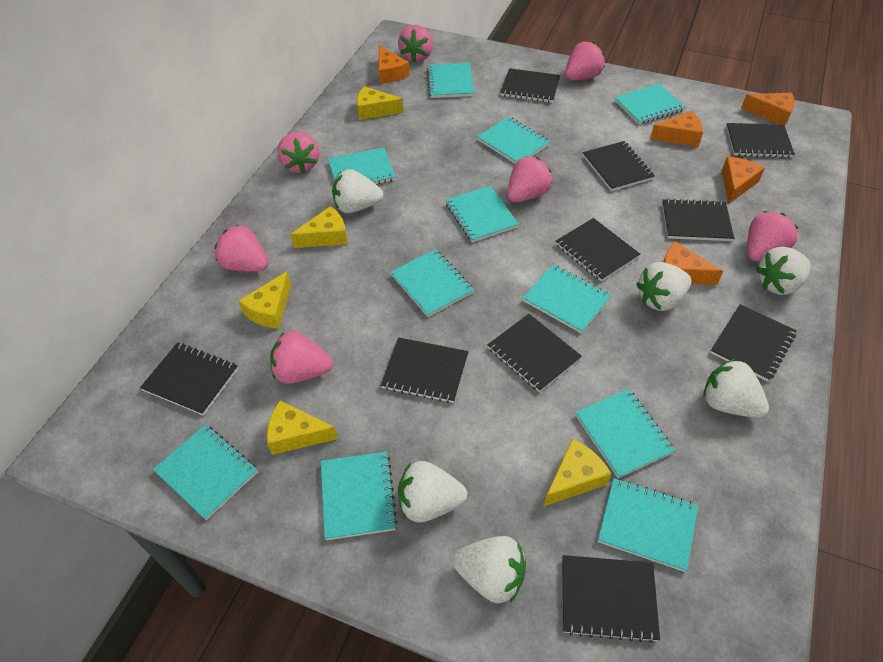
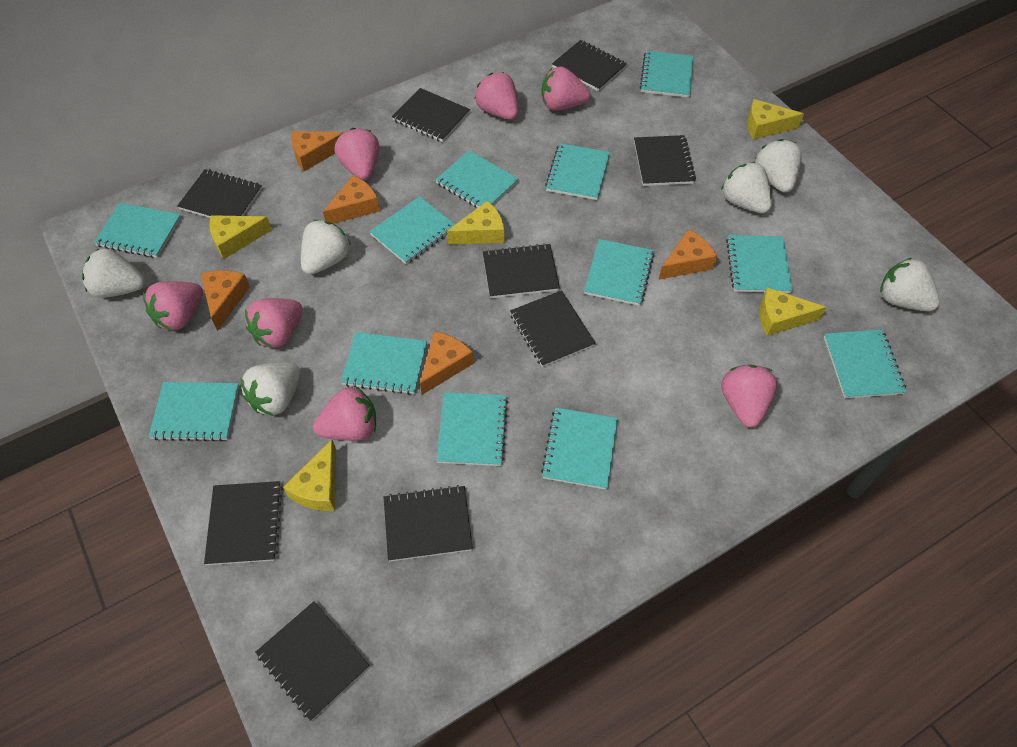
black notebook: [140,342,238,416] [381,337,469,403] [487,314,582,392] [501,68,560,103] [556,218,640,281] [562,555,660,643] [583,141,655,191] [662,199,734,241] [711,304,797,382] [726,123,795,158] = 10 -> [177,169,262,218] [204,481,283,565] [255,601,370,721] [383,485,473,562] [392,88,470,142] [483,243,560,298] [510,290,596,367] [552,40,627,91] [634,135,696,186] = 9
turquoise notebook: [153,424,258,520] [321,452,398,540] [328,148,396,184] [391,249,474,317] [427,63,474,98] [446,186,519,242] [477,117,550,164] [522,265,612,333] [575,389,675,478] [598,478,698,572] [614,84,685,124] = 11 -> [94,203,181,258] [148,382,239,441] [341,332,427,395] [369,196,456,264] [435,150,518,208] [436,392,508,466] [541,407,618,490] [545,143,610,200] [584,239,654,306] [640,51,693,98] [726,235,793,293] [824,329,907,399] = 12

